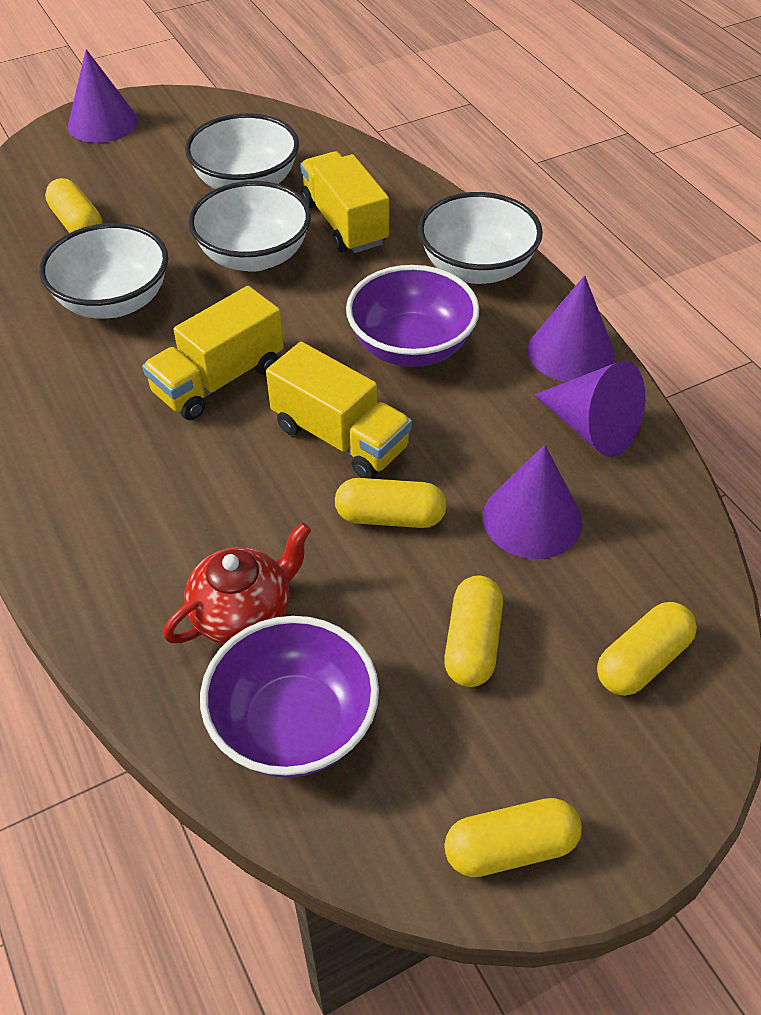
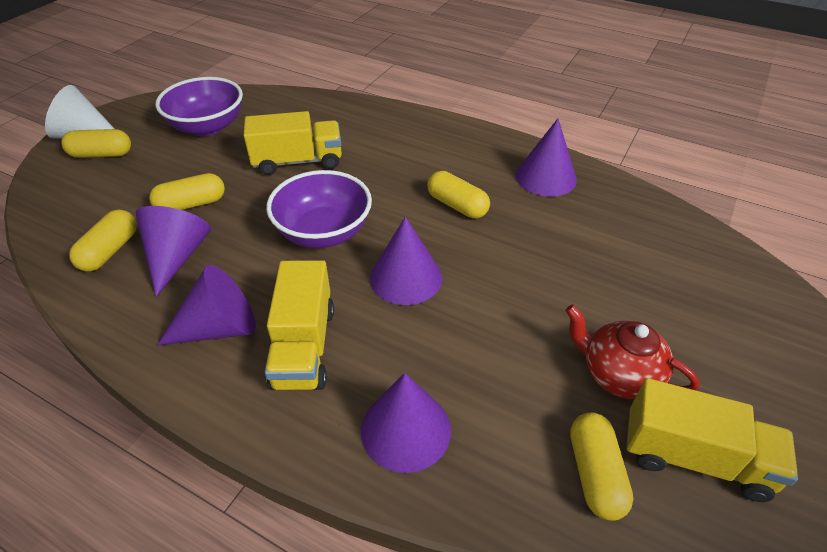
purple cone: [68,49,138,143] [483,445,582,559] [527,276,615,382] [534,361,646,457] = 4 -> [136,206,211,297] [157,265,256,345] [361,373,451,473] [370,217,442,305] [516,118,577,197] = 5
white bowl: [39,223,168,319] [185,113,299,189] [188,181,311,272] [418,192,543,284] = 4 -> none = 0
white cone: none = 0 -> [45,85,114,139] = 1

